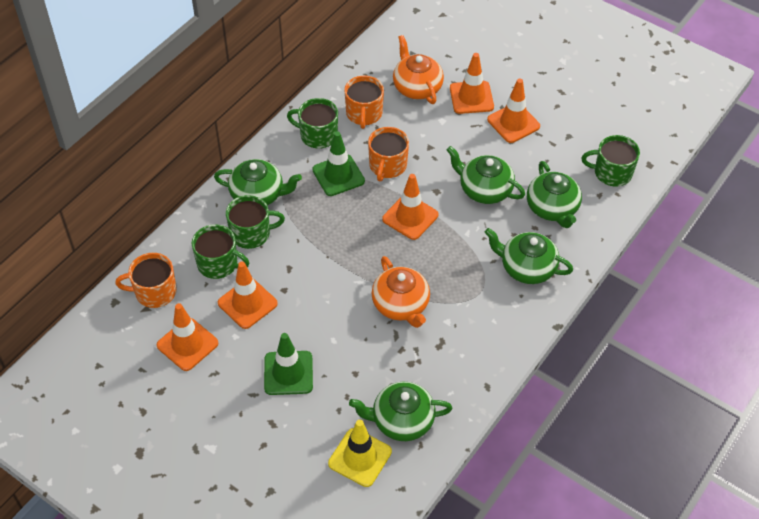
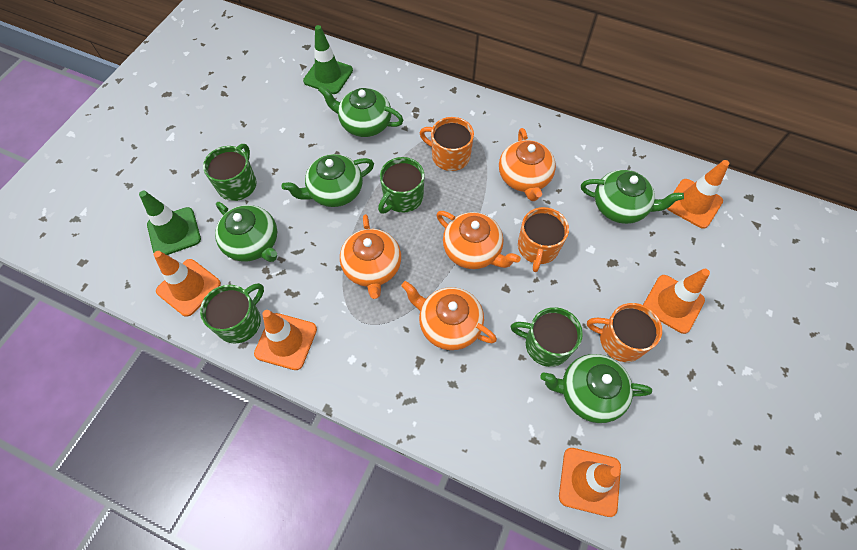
orange teapot: [372,256,430,328] [393,35,444,104] = 2 -> [340,214,401,299] [401,281,497,350] [436,211,521,269] [499,128,556,201] = 4
yellow traffic cone: [328,420,392,487] = 1 -> none = 0

